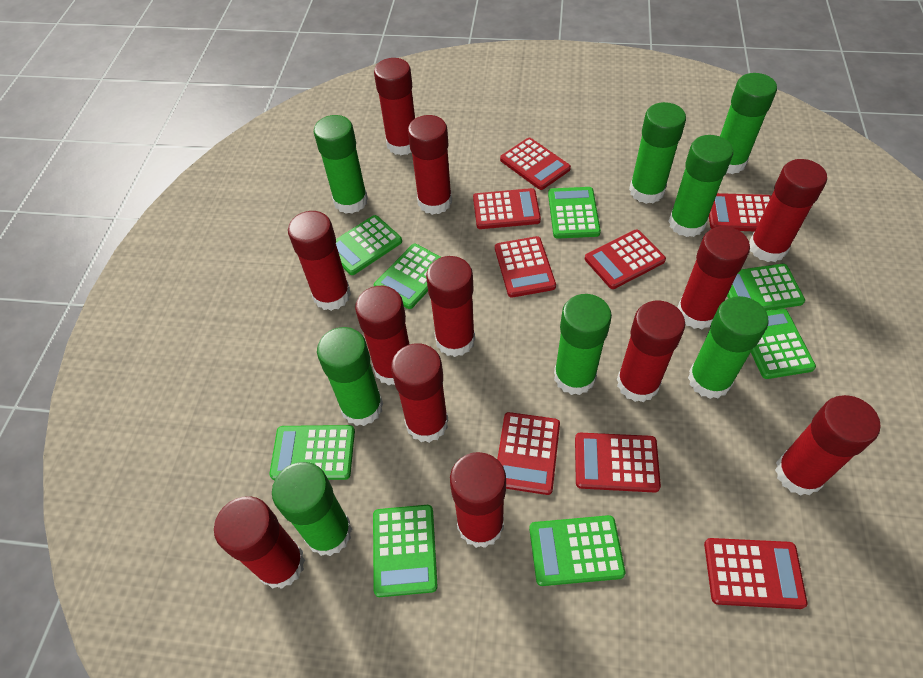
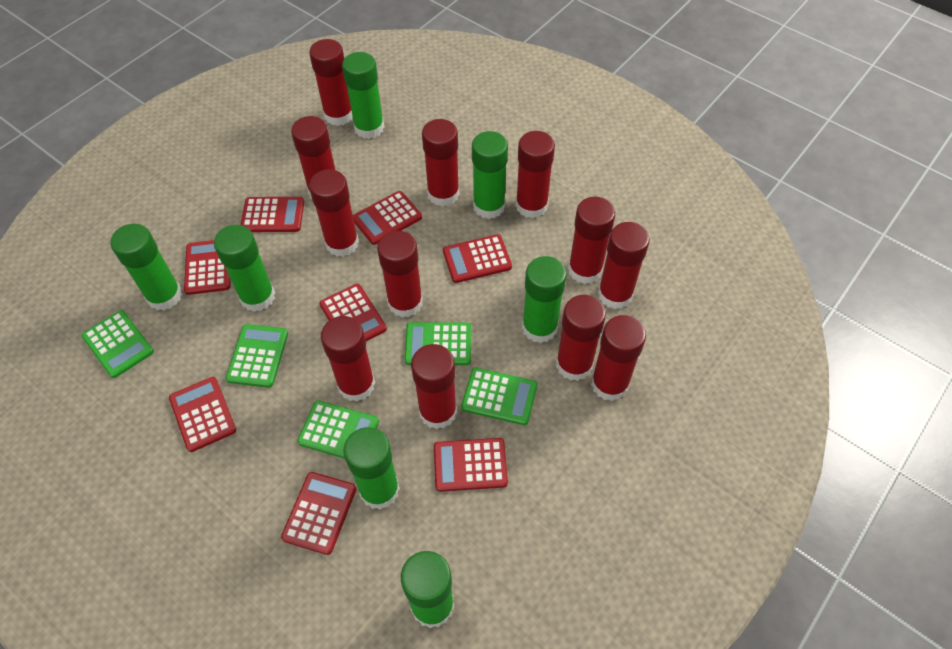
green calculator: [269,425,355,480] [336,215,402,275] [373,505,438,597] [374,244,441,309] [529,515,625,586] [548,187,601,239] [727,264,805,311] [751,308,816,379] = 8 -> [82,310,154,378] [226,324,288,388] [297,401,379,459] [404,322,471,365] [461,368,537,425] = 5
green glue stick: [272,462,352,556] [314,115,368,214] [317,327,383,426] [554,294,612,395] [629,102,686,204] [668,135,733,237] [688,296,769,399] [720,73,777,174] = 8 -> [110,224,182,311] [214,225,275,312] [342,52,384,139] [343,427,400,510] [401,551,454,628] [472,131,508,219] [522,256,567,343] = 7

